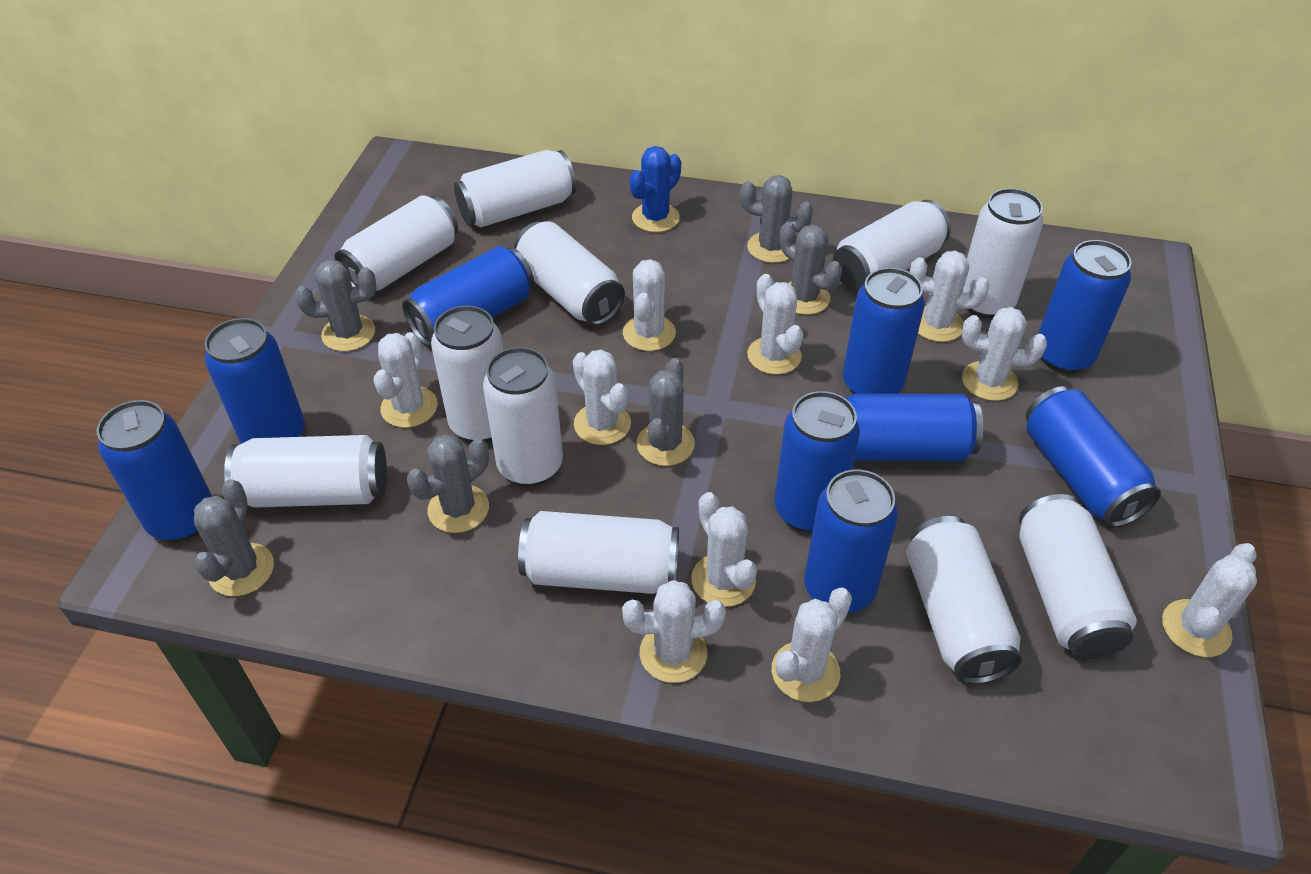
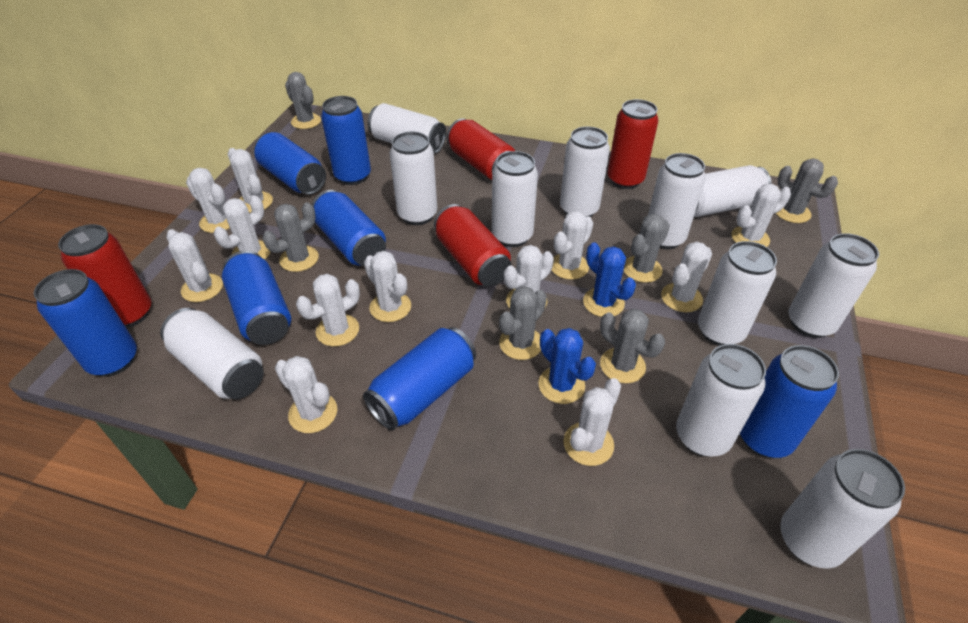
blue cactus: [629,146,681,232] = 1 -> [538,328,596,404] [583,243,636,317] = 2
blue can: [97,400,212,542] [205,318,305,444] [402,246,534,346] [775,391,860,533] [804,469,898,613] [843,268,925,394] [846,394,983,461] [1026,386,1161,527] [1038,240,1132,373] = 9 -> [34,269,137,377] [222,251,291,345] [254,132,326,195] [312,190,386,266] [321,96,371,185] [363,327,476,430] [740,345,839,458] = 7
red can: none = 0 -> [58,224,151,328] [434,204,511,286] [447,118,515,180] [607,99,658,189] = 4
white cactus: [374,332,437,428] [573,349,631,445] [622,580,726,683] [623,259,676,351] [691,492,757,607] [747,274,803,375] [772,588,852,702] [910,251,989,342] [962,307,1047,401] [1162,543,1257,657] = 10 -> [166,229,223,302] [186,168,230,233] [214,195,271,260] [228,148,273,213] [275,356,337,433] [296,274,360,347] [364,251,411,322] [504,245,554,308] [552,211,593,280] [563,378,621,466] [661,242,712,312] [732,184,791,247] = 12

